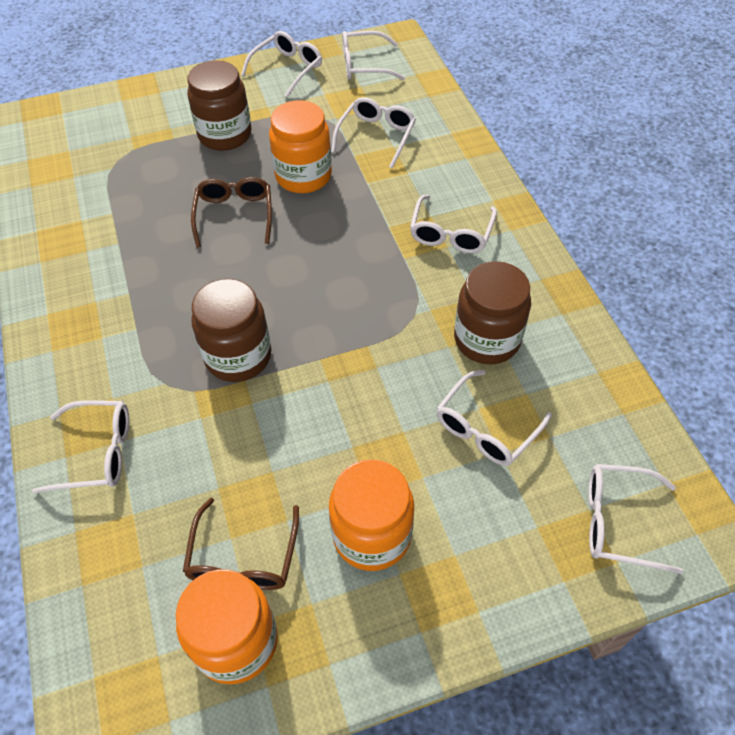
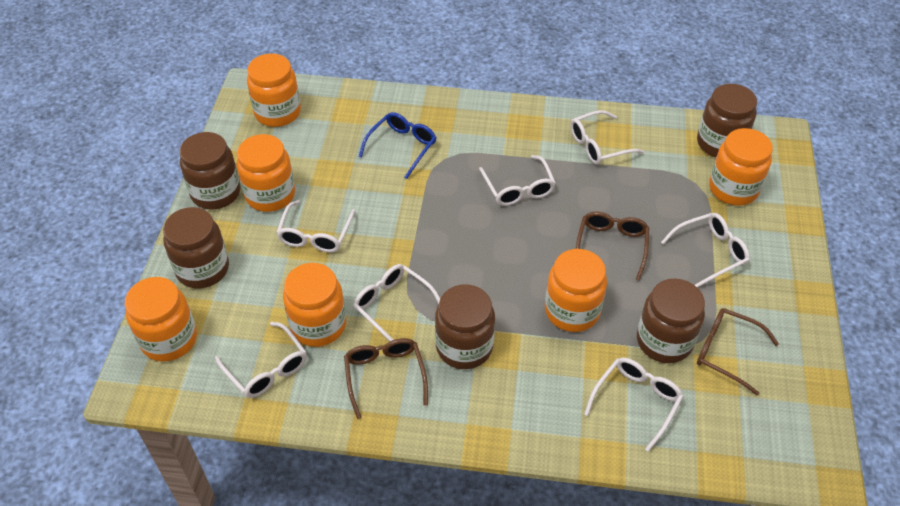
blue glasses: none = 0 -> [359,112,436,179] = 1
brown glasses: [183,498,299,590] [191,177,272,248] = 2 -> [344,338,428,419] [576,212,649,281] [697,308,779,396] = 3
brown jar: [187,60,252,151] [191,279,271,382] [454,261,531,364] = 3 -> [163,207,229,289] [180,132,240,210] [435,284,495,369] [637,279,705,363] [697,84,757,157] = 5
orange jar: [176,569,278,684] [269,100,332,193] [329,459,414,571] = 3 -> [125,277,197,362] [237,134,295,212] [247,54,301,127] [283,263,346,347] [545,249,607,332] [709,128,773,206] = 6

